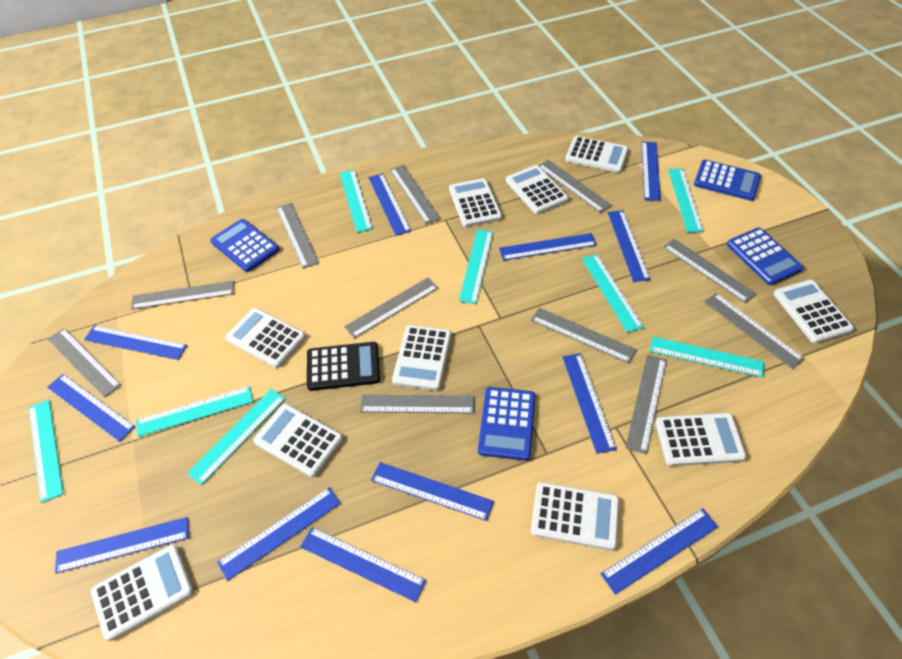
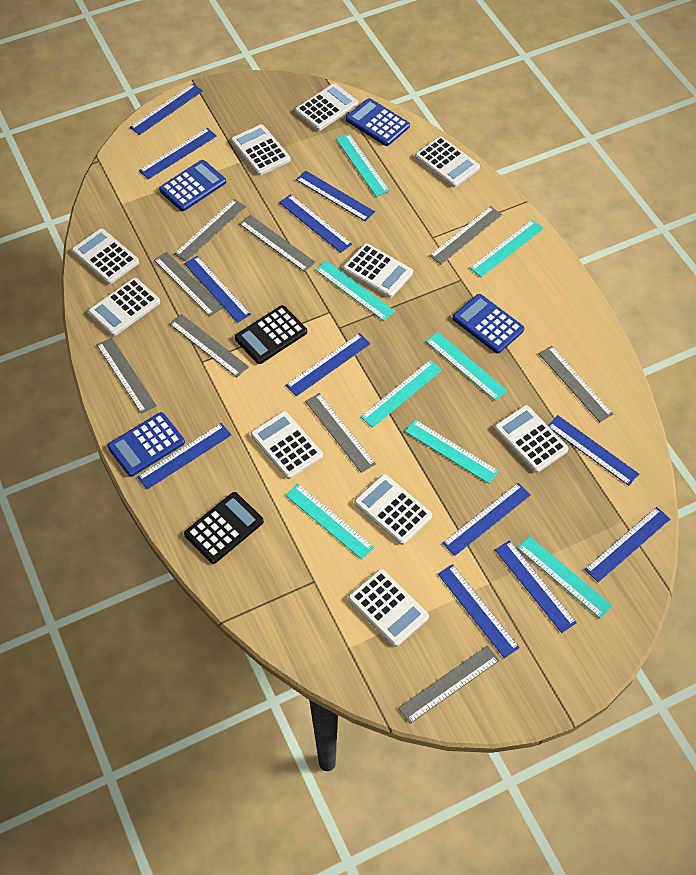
black calculator: [307,342,380,391] = 1 -> [184,492,264,564] [235,305,307,364] = 2
grey ruler: [48,328,121,397] [131,281,234,310] [276,203,319,269] [344,277,439,338] [360,395,475,414] [390,165,441,224] [531,308,637,363] [538,160,612,213] [625,354,666,454] [663,239,756,303] [704,293,805,369] = 11 -> [97,337,157,414] [154,252,223,316] [170,314,249,377] [174,199,246,262] [239,215,316,272] [305,393,376,473] [398,645,500,724] [429,206,502,265] [538,346,613,422] = 9

